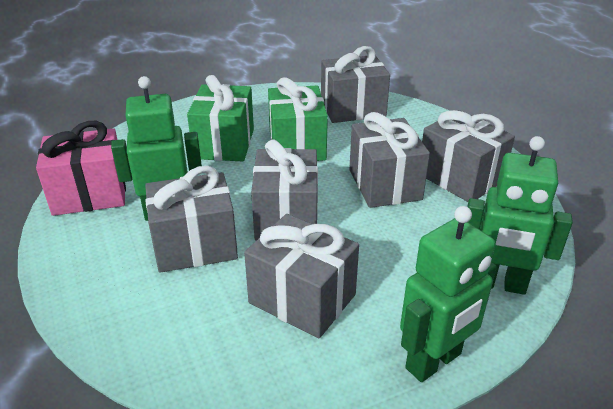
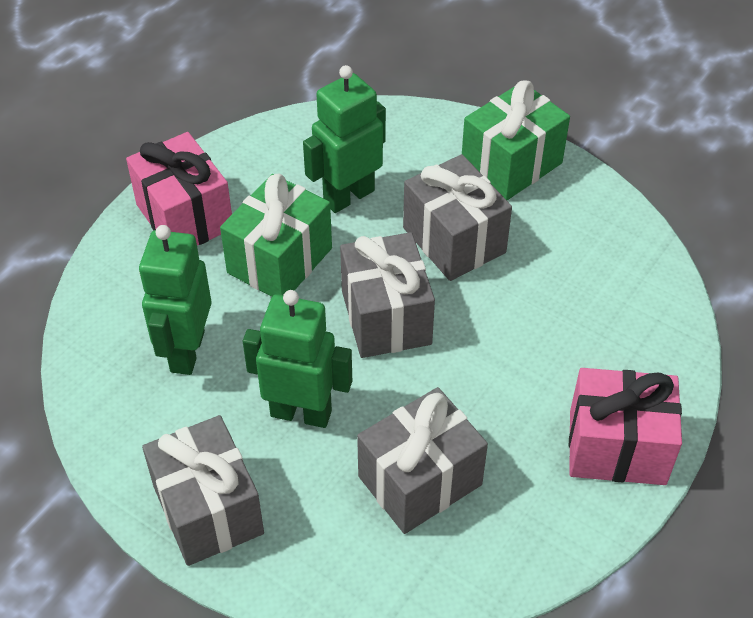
grey gift: [145,166,238,273] [244,214,359,339] [251,140,318,241] [321,46,390,123] [349,112,430,208] [422,110,515,202] = 6 -> [142,415,264,566] [340,232,435,358] [357,387,488,534] [403,154,512,281] = 4
pink gift: [36,121,126,216] = 1 -> [126,132,232,246] [569,368,682,485] = 2

